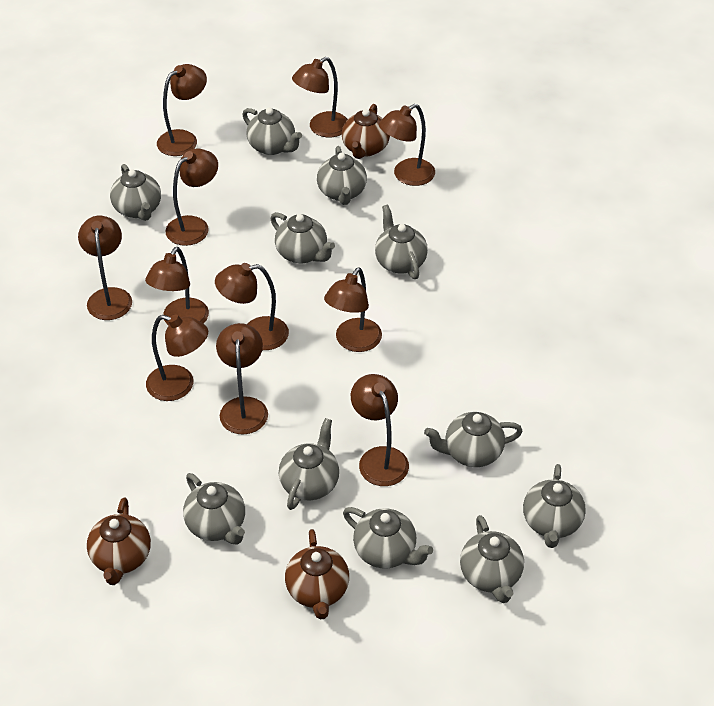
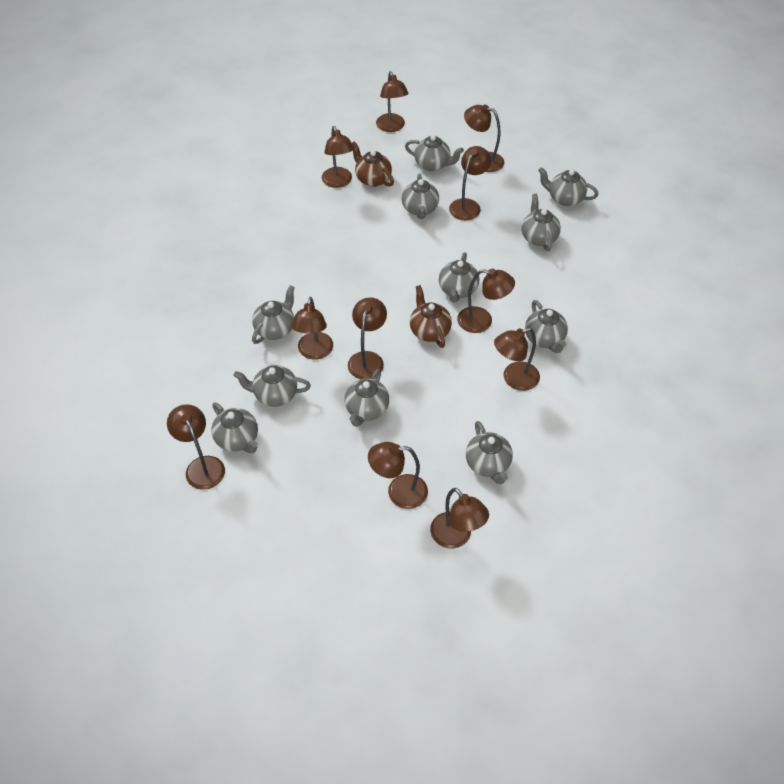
brown teapot: [87,497,151,585] [285,529,349,619] [342,104,390,159] = 3 -> [352,141,394,187] [410,285,452,348] = 2

